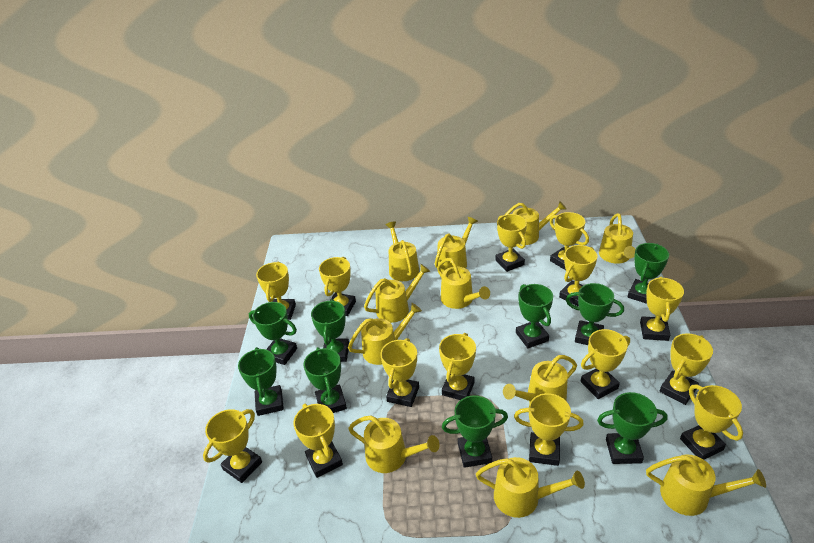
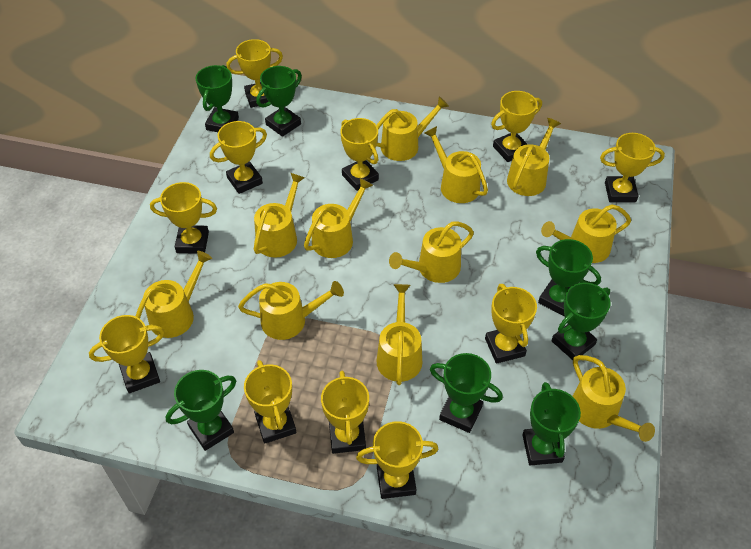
green trophy: [238,347,284,416] [249,302,297,365] [303,347,347,413] [311,299,349,362] [442,395,508,468] [516,284,553,348] [566,283,624,345] [597,392,668,464] [628,243,669,304] = 9 -> [166,370,236,451] [196,65,239,132] [256,66,302,137] [430,353,503,433] [522,382,581,465] [536,239,601,316] [551,282,611,360] = 7
yellow trophy: [203,409,262,483] [256,261,296,320] [293,404,343,478] [319,257,356,316] [380,338,419,407] [439,333,476,400] [495,214,527,272] [514,393,584,466] [550,212,589,270] [559,245,597,307] [581,329,630,399] [640,277,684,341] [660,333,713,405] [680,384,743,460] = 14 -> [89,315,164,393] [150,182,217,254] [210,121,267,194] [226,39,283,108] [244,360,296,444] [321,371,369,454] [340,118,379,191] [356,421,438,499] [485,284,537,364] [491,91,542,162] [600,133,665,202] = 11

